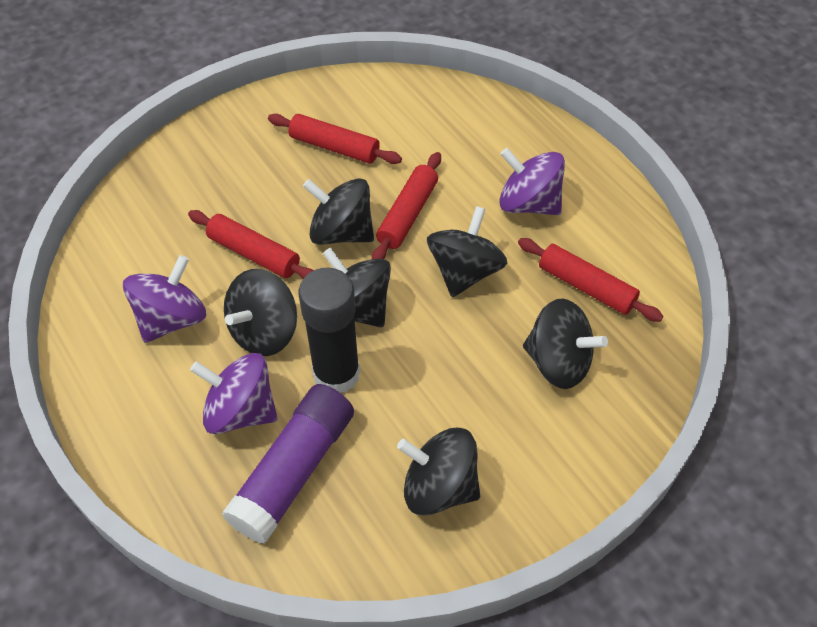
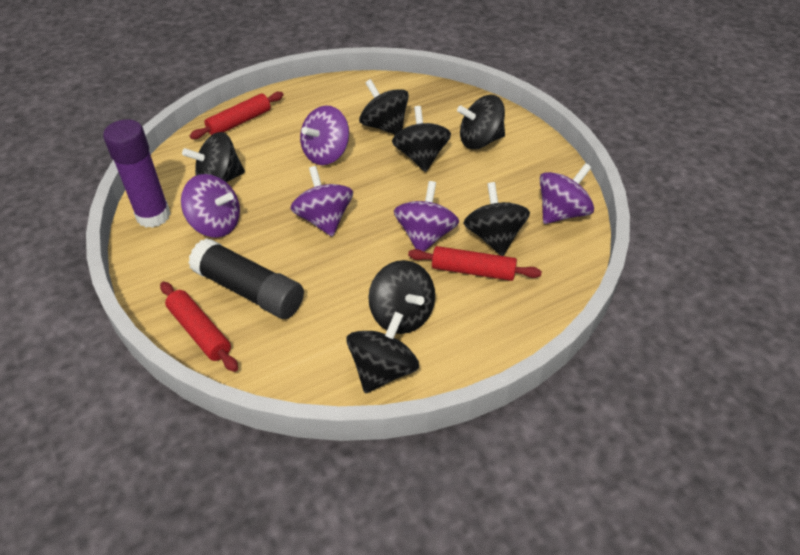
black spinning top: [224,269,297,356] [303,178,374,245] [323,248,391,327] [397,428,480,516] [427,206,507,297] [523,299,608,389] = 6 -> [182,132,245,182] [346,312,419,394] [359,79,409,135] [368,260,435,334] [392,106,451,172] [457,95,505,149] [464,182,530,256] = 7
purple spinning top: [123,255,206,343] [190,353,278,434] [499,148,565,215] = 3 -> [181,174,240,238] [290,166,353,237] [300,105,349,165] [394,181,459,252] [540,163,594,224] = 5
red rolling pin: [188,210,314,279] [268,114,402,164] [372,152,441,259] [518,238,664,322] = 4 -> [160,282,238,372] [190,92,283,139] [408,246,542,281] = 3

